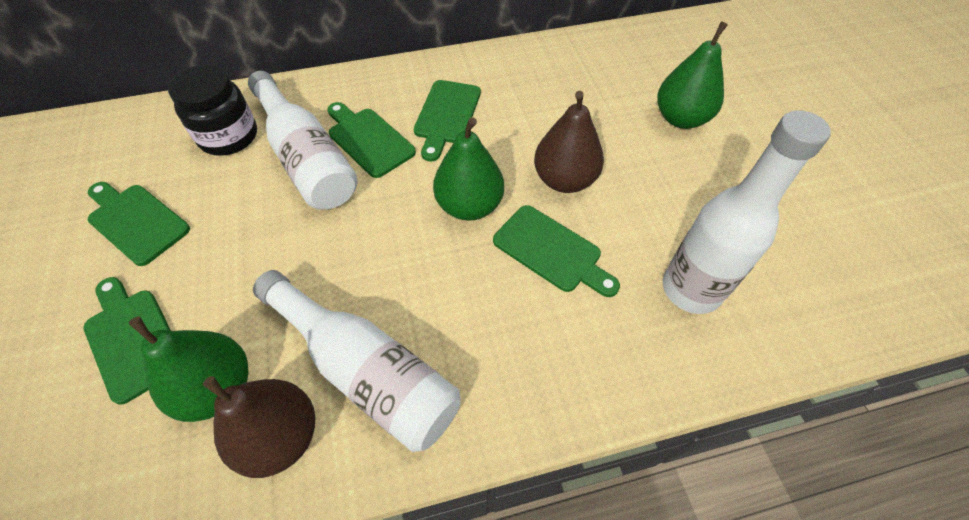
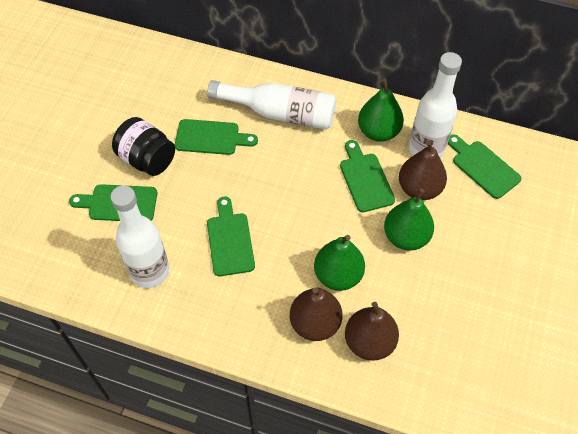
brown pear: [203,376,315,478] [534,91,604,193] = 2 -> [290,287,342,341] [345,302,399,361] [399,140,447,200] = 3

